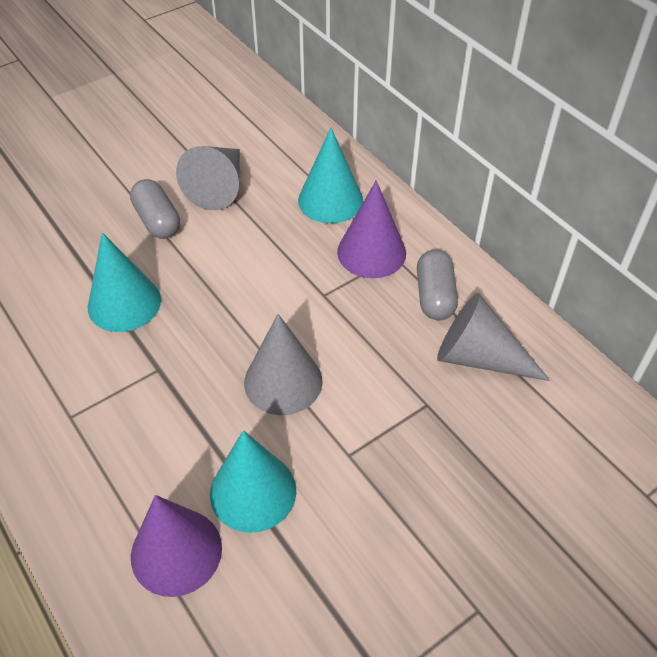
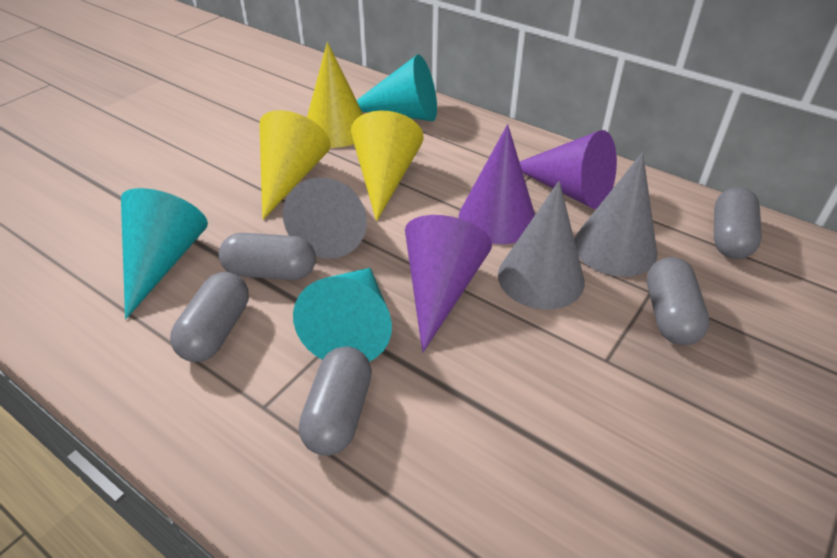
grey capsule: [130,179,180,239] [417,250,458,320] = 2 -> [170,272,249,362] [219,233,316,280] [299,346,372,456] [647,257,710,345] [714,187,762,259] = 5
purple cone: [131,495,222,597] [337,180,406,278] = 2 -> [405,215,492,352] [458,124,535,244] [519,130,617,209] = 3
yellow cone: none = 0 -> [259,110,330,220] [307,42,363,148] [351,111,423,221] = 3

